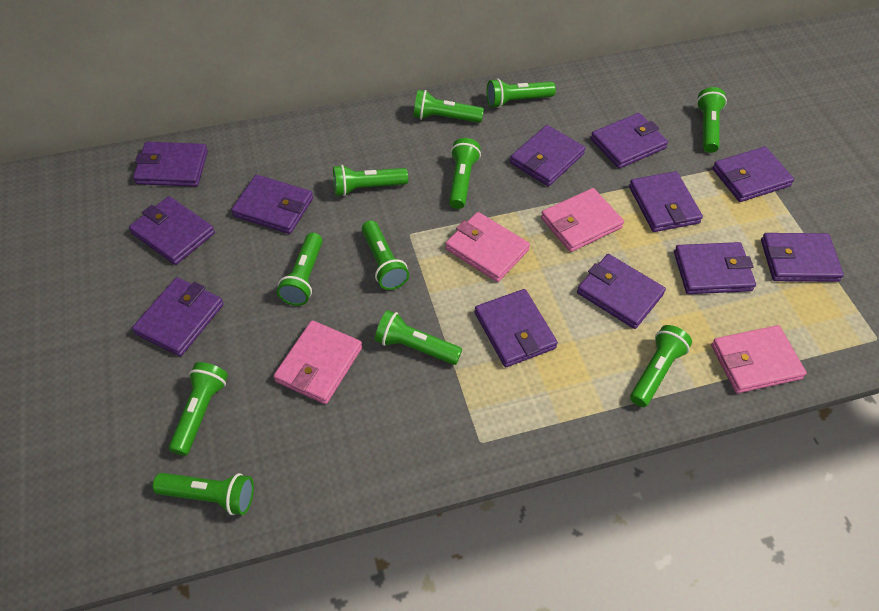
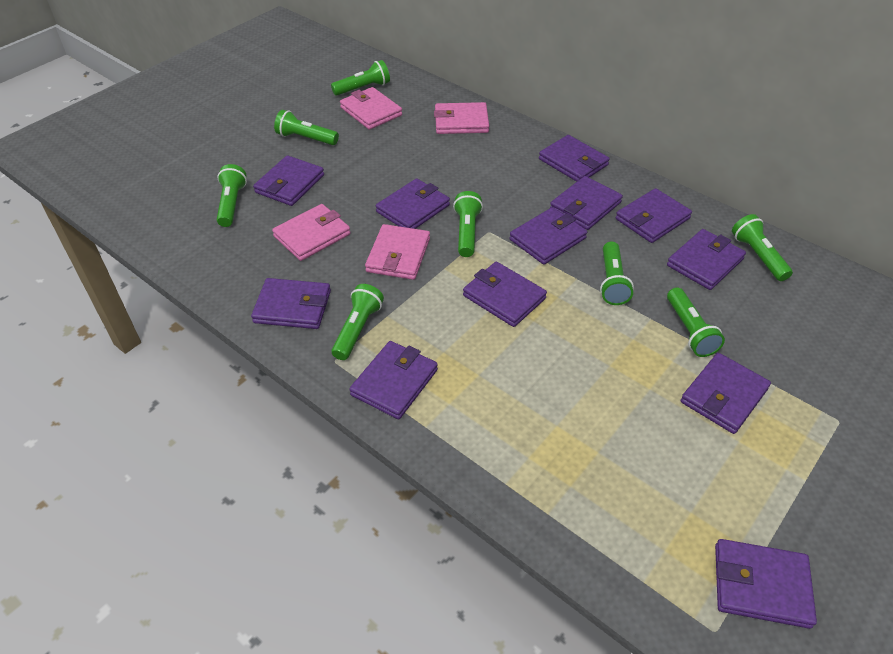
green flashlight: [153,473,254,515] [169,362,228,456] [277,233,323,306] [333,165,408,196] [362,220,409,290] [375,310,462,365] [413,90,484,123] [449,138,481,209] [487,78,556,108] [630,325,692,407] [696,87,727,153] = 11 -> [217,164,247,227] [274,110,339,145] [331,60,390,96] [331,284,384,360] [453,191,483,257] [600,242,634,305] [667,287,725,357] [732,214,793,281] = 8

